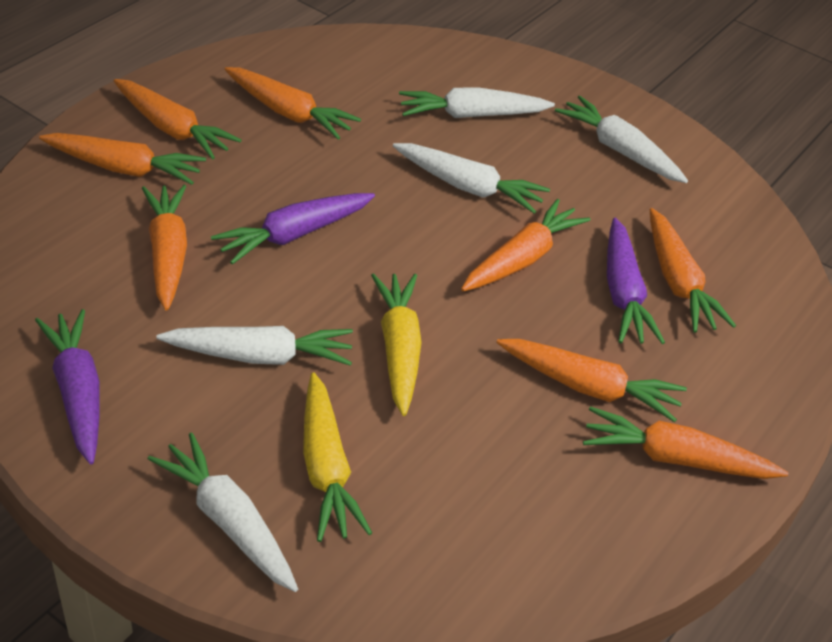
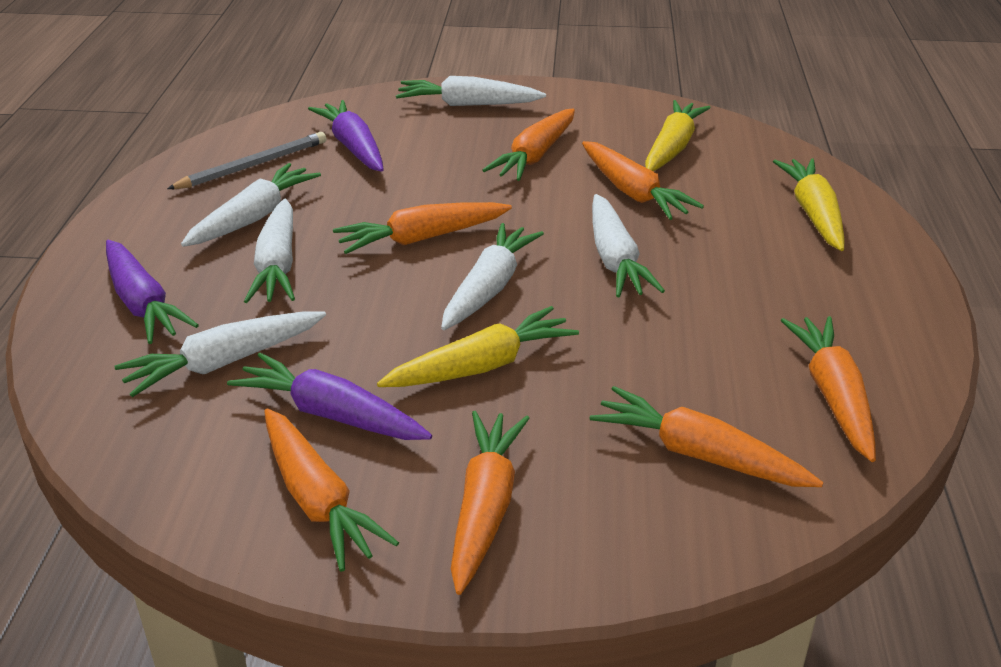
grey pencil: none = 0 -> [167,132,326,189] = 1
orange carrot: [39,133,206,185] [114,79,242,160] [142,185,187,311] [225,67,361,139] [461,199,591,291] [496,339,687,423] [583,406,788,479] [650,208,736,333] = 8 -> [264,409,399,572] [333,202,512,254] [451,411,530,595] [482,108,575,181] [582,141,704,220] [590,386,823,487] [781,316,876,462] = 7
white carrot: [148,432,298,592] [156,326,353,366] [393,143,550,214] [399,88,555,118] [555,96,688,183] = 5 -> [114,311,326,397] [181,163,321,247] [244,198,295,303] [396,76,546,106] [441,223,544,330] [592,194,665,297] = 6
yellow carrot: [303,372,372,542] [371,273,422,416] = 2 -> [377,306,579,387] [645,100,711,171] [773,159,845,251] = 3

